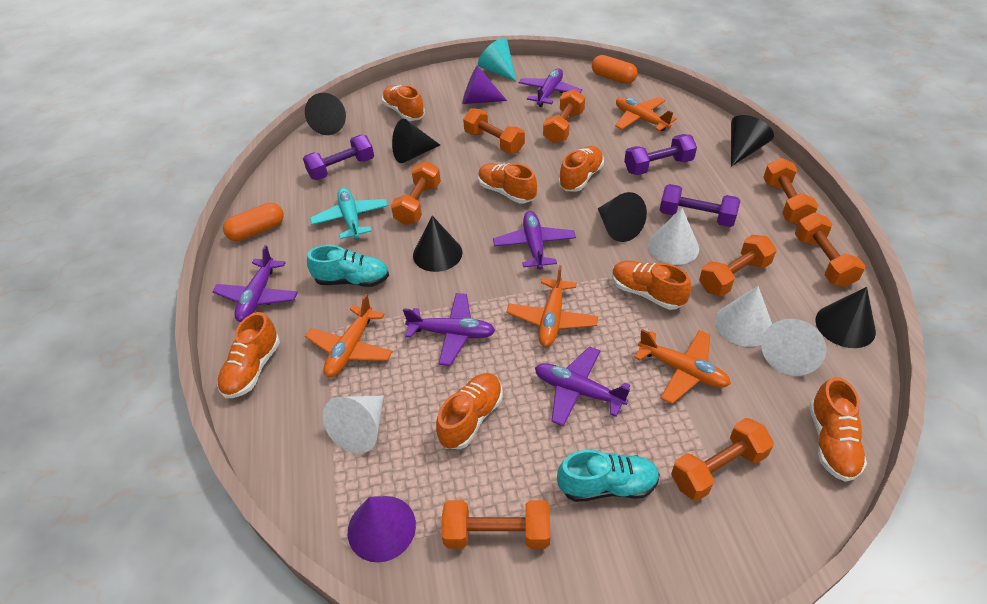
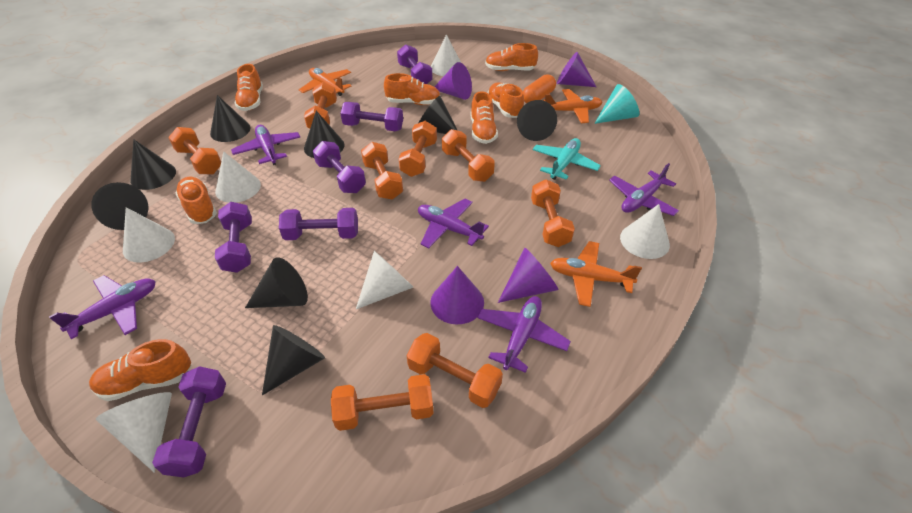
black cone: [305,93,346,135] [392,119,440,163] [413,216,463,272] [598,192,647,242] [731,115,774,167] [815,287,876,348] = 6 -> [91,182,148,230] [130,139,176,190] [210,95,251,142] [245,257,308,308] [262,325,325,396] [304,111,345,158] [419,96,458,134] [517,100,557,141] = 8
orange capsule: [223,203,284,241] [592,55,637,84] = 2 -> [523,74,556,103] = 1
orange plane: [305,294,393,377] [506,265,598,347] [615,97,677,131] [634,329,731,404] = 4 -> [299,68,351,96] [543,89,602,123] [550,241,642,307] = 3
purple cone: [348,496,416,563] [462,65,507,104] = 2 -> [430,266,484,324] [434,62,472,100] [498,248,559,303] [557,52,596,87] = 4
purple dumbbell: [303,135,374,180] [624,134,697,175] [660,184,740,227] = 3 -> [152,366,226,477] [215,202,252,273] [279,208,358,240] [313,141,366,193] [340,102,403,131] [397,44,432,84] = 6
turquoise shoe: [307,245,389,287] [557,450,660,502] = 2 -> none = 0
white cone: [323,395,384,454] [648,208,699,265] [715,286,772,347] [761,319,826,376] = 4 -> [95,392,172,473] [123,207,175,263] [215,151,261,203] [356,251,413,309] [431,34,461,76] [620,204,670,259] = 6

